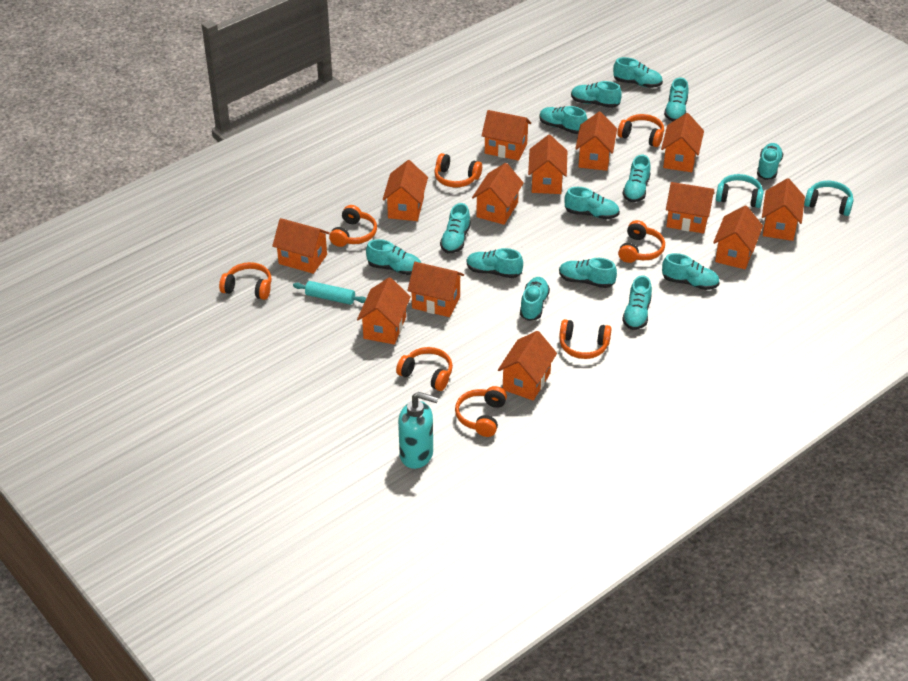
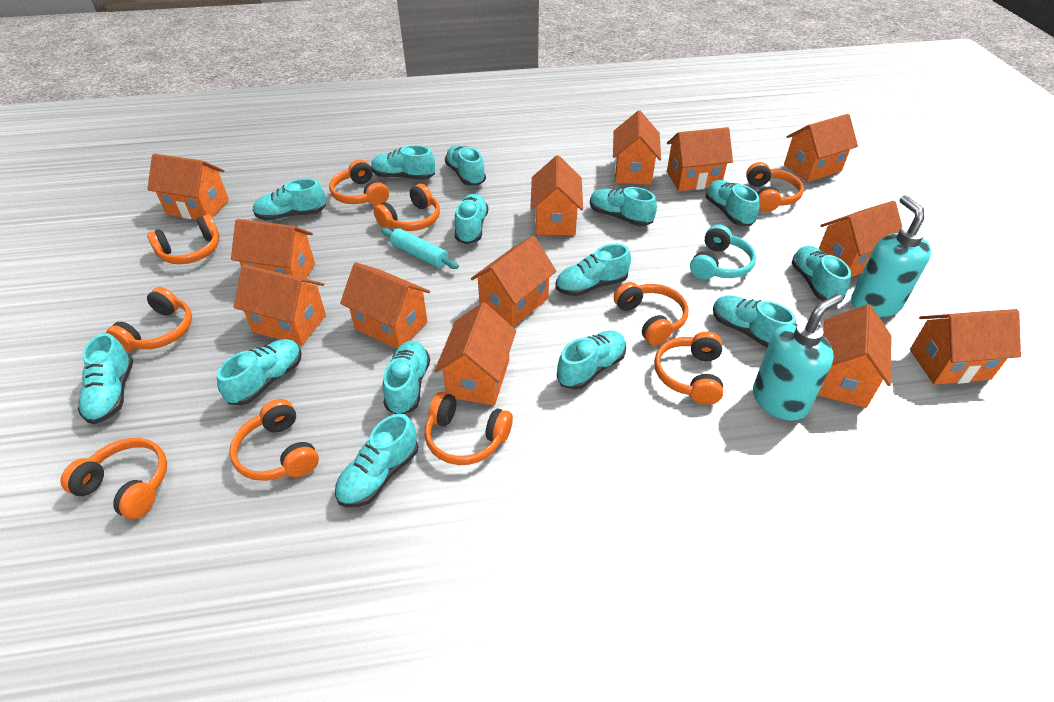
orange headphones: [219,262,272,300] [329,205,377,247] [396,347,453,391] [435,153,482,187] [455,386,507,437] [559,319,611,359] [617,114,664,147] [618,220,665,263] = 8 -> [61,438,167,519] [106,287,192,352] [147,214,220,264] [229,399,319,481] [329,159,389,206] [374,184,440,231] [424,392,513,465] [614,282,689,345] [654,332,723,405] [746,162,804,212] = 10
turquoise headphones: [716,174,764,208] [804,181,854,216] = 2 -> [690,225,756,280] = 1
turquoise soap dispenser: [398,392,438,469] = 1 -> [753,294,843,421] [851,195,931,317] = 2

